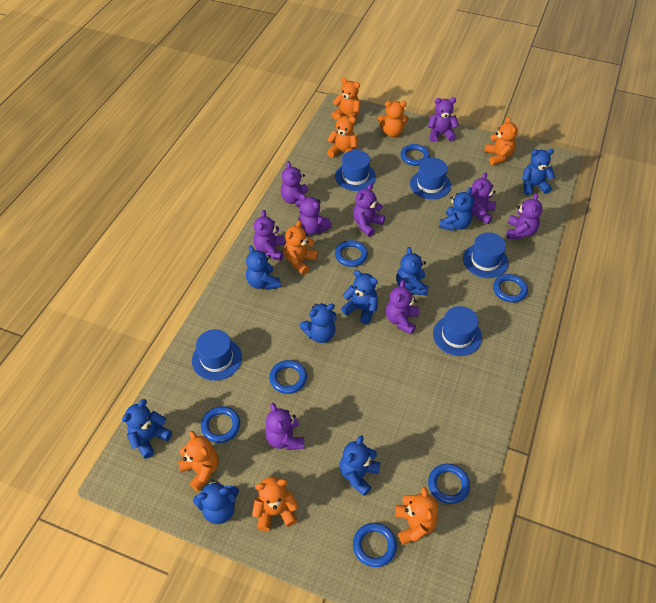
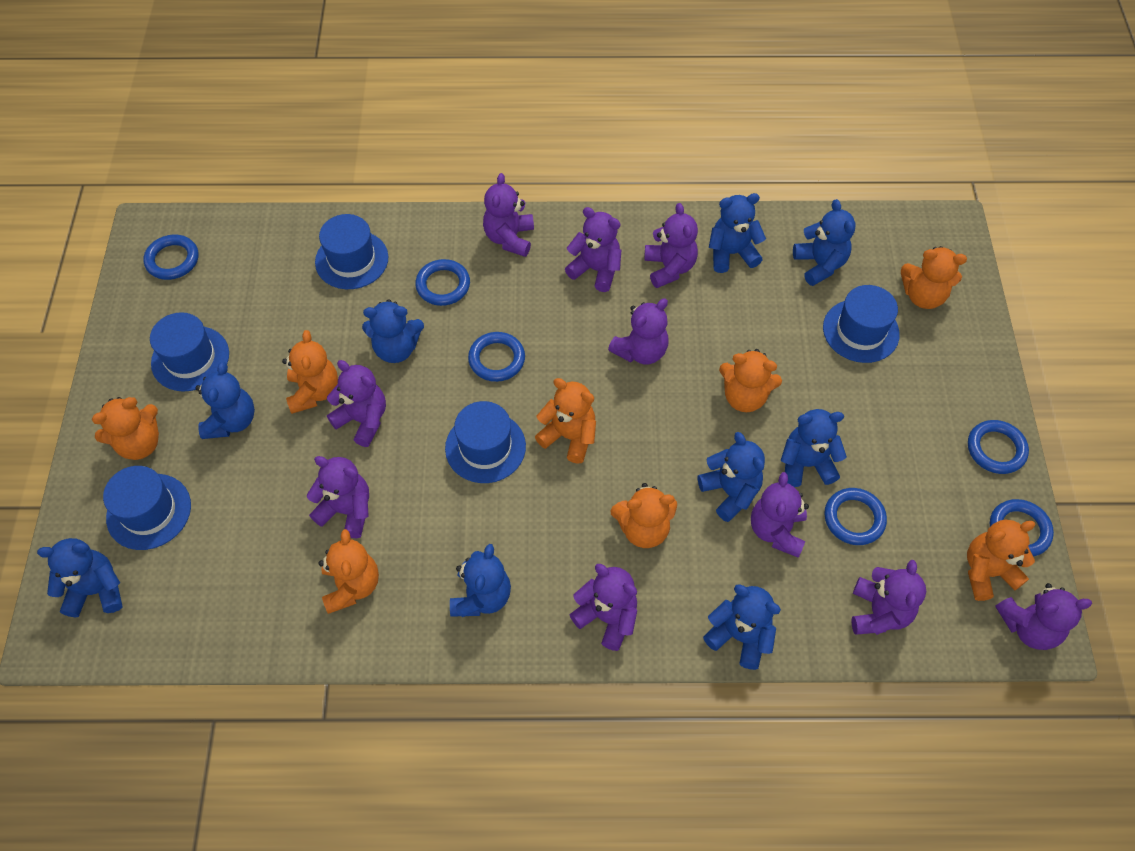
blue ring: [201,406,240,443] [269,360,307,394] [335,240,368,267] [353,523,397,567] [400,144,430,166] [428,464,470,504] [493,274,528,303] = 7 -> [143,235,198,280] [415,259,470,306] [468,332,525,382] [824,488,887,545] [968,420,1029,474] [990,499,1054,556] = 6
purple teddy bear: [254,210,285,261] [265,403,305,450] [281,161,308,207] [298,194,332,235] [353,184,385,237] [386,280,419,335] [428,98,459,142] [471,172,496,224] [506,193,543,239] = 9 -> [307,456,369,538] [327,360,386,447] [483,173,534,257] [565,207,621,292] [569,564,637,651] [608,299,669,364] [644,203,698,288] [751,472,809,558] [851,560,926,635] [995,583,1092,650] = 10

